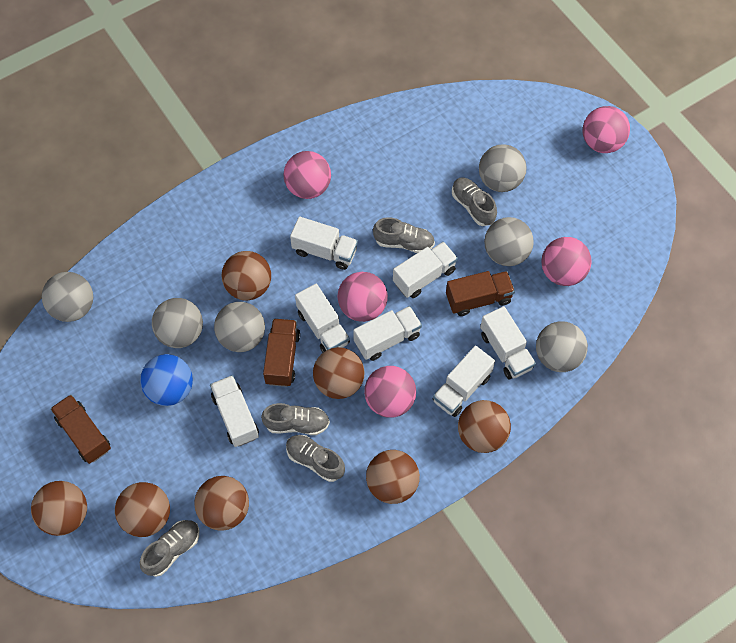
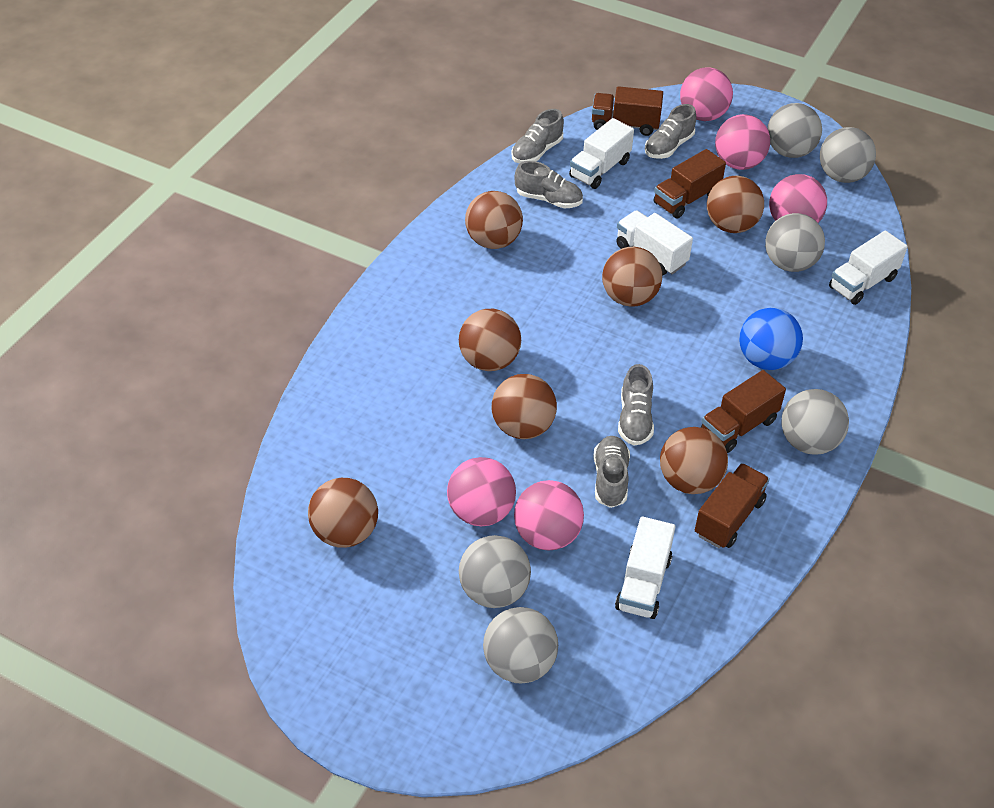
brown truck: [50,394,111,464] [263,318,300,387] [446,271,515,316] = 3 -> [592,86,663,136] [653,149,726,219] [695,463,770,548] [701,370,786,453] = 4
white truck: [210,375,259,447] [290,217,358,270] [295,283,350,353] [353,306,422,361] [393,242,458,298] [433,346,495,417] [480,306,536,379] = 7 -> [569,118,634,189] [615,516,675,619] [616,210,693,276] [829,231,907,305] = 4

